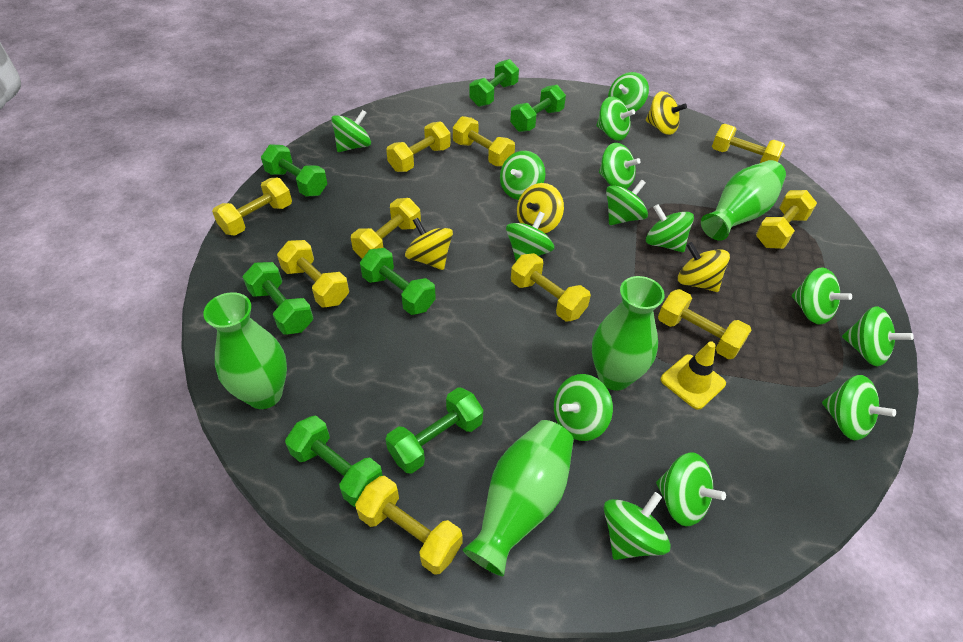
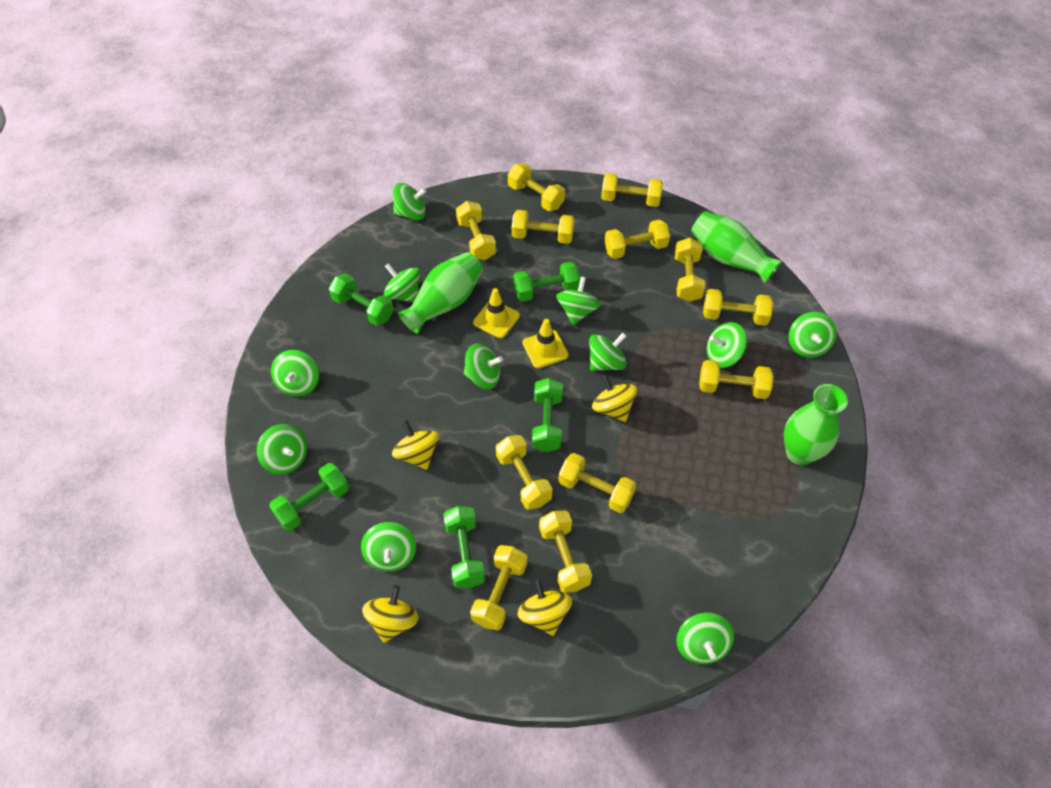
green dumbbell: [243,262,313,335] [261,144,327,196] [285,416,383,507] [360,248,436,315] [385,387,483,474] [469,59,519,107] [510,85,566,132] = 7 -> [269,463,349,531] [329,273,394,326] [443,506,485,588] [513,262,580,302] [532,378,563,452] = 5
green spinning top: [331,110,371,152] [500,151,545,200] [506,211,554,261] [554,374,613,441] [596,96,635,141] [599,143,641,189] [604,492,671,560] [606,179,648,225] [608,72,649,112] [646,204,694,252] [656,452,726,526] [792,267,852,325] [822,375,896,440] [842,306,914,366] = 14 -> [257,424,307,475] [271,350,319,396] [361,522,416,572] [383,263,420,302] [393,183,426,220] [464,343,503,389] [556,277,601,325] [589,333,627,371] [676,613,734,664] [707,322,747,368] [789,312,837,358] = 11
green vase: [203,292,287,409] [463,420,574,576] [592,276,665,390] [701,160,786,241] = 4 -> [398,252,483,334] [691,211,782,283] [784,384,848,465] = 3
yellow dumbbell: [212,178,292,236] [277,240,349,308] [351,198,421,259] [355,476,463,575] [386,121,451,172] [453,116,515,167] [511,253,591,322] [658,289,751,359] [712,124,785,163] [756,190,817,249] = 10 -> [456,201,496,260] [470,545,527,631] [496,435,553,510] [508,163,565,211] [512,210,575,244] [539,511,592,593] [558,453,636,513] [601,173,663,207] [604,219,670,259] [675,238,706,302] [699,360,773,399] [703,289,773,326] = 12
yellow traffic cone: [661,341,726,410] = 1 -> [473,288,520,338] [523,319,568,368] = 2

